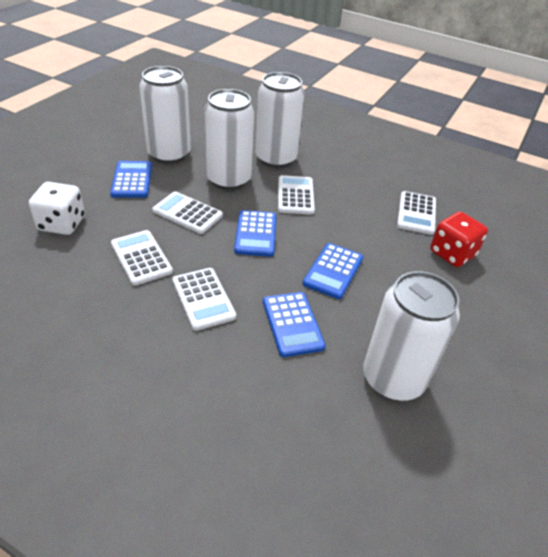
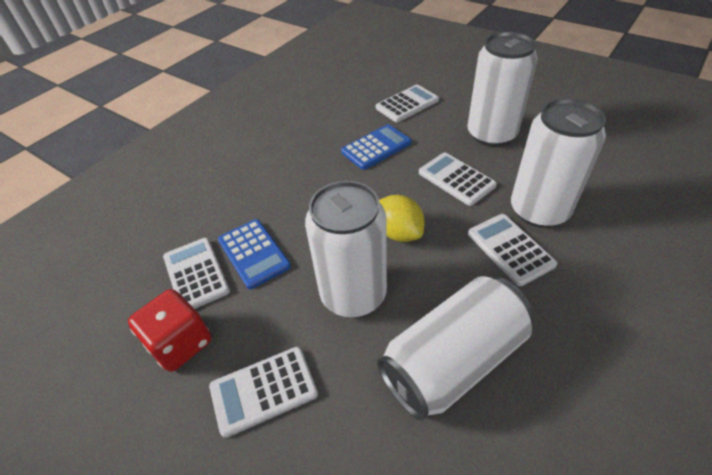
blue calculator: [110,161,152,198] [234,210,276,257] [263,292,326,357] [303,243,363,299] = 4 -> [218,219,291,289] [341,124,412,170] = 2
white dice: [29,182,85,235] = 1 -> none = 0
yellow lemon: none = 0 -> [379,195,425,242] = 1

